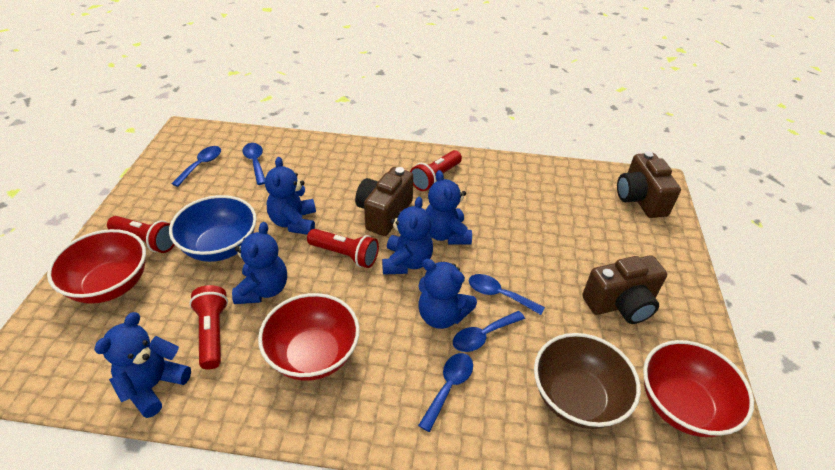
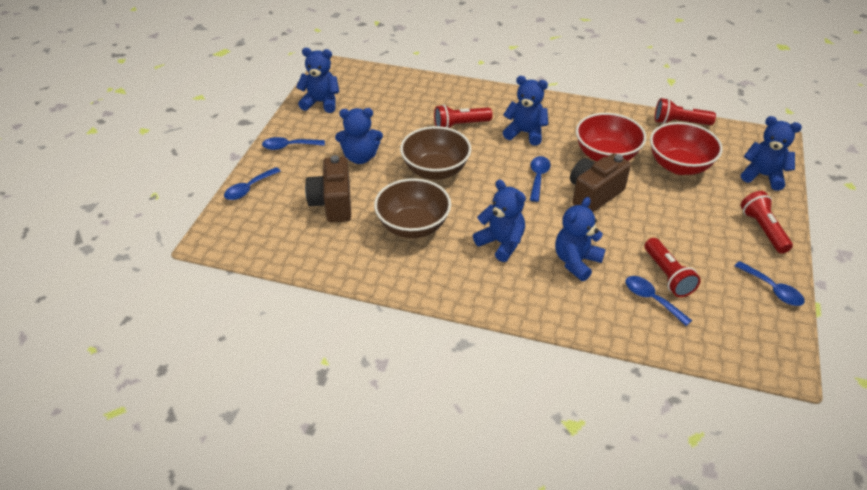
blue bowl: [169,195,257,262] = 1 -> none = 0
brown bowl: [534,333,641,429] = 1 -> [374,178,451,238] [400,126,471,180] = 2
brown camera: [355,167,413,236] [582,255,667,324] [617,151,681,218] = 3 -> [305,155,351,222] [570,153,631,212] = 2
red bowl: [47,229,146,304] [258,293,360,381] [643,340,754,437] = 3 -> [576,113,646,161] [650,122,723,175] = 2

